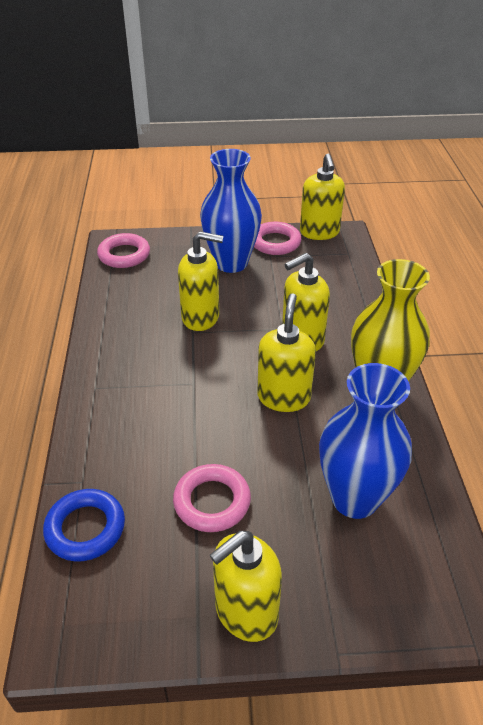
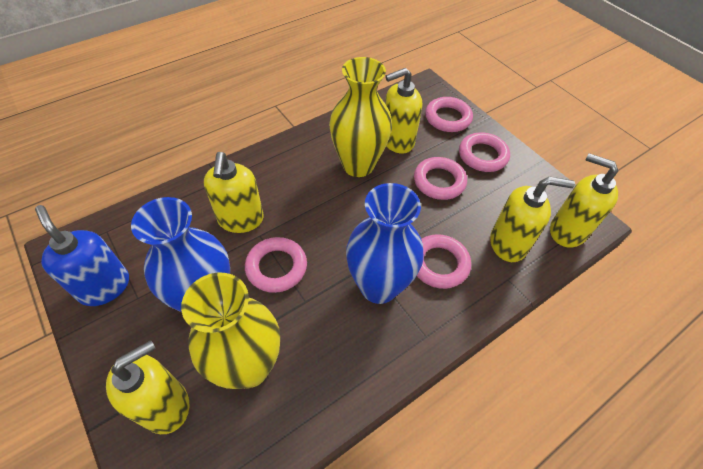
blue ring: [43,489,125,561] = 1 -> none = 0
blue soap dispenser: none = 0 -> [35,205,129,306] = 1
pink ring: [97,233,150,268] [173,464,251,532] [254,222,301,255] = 3 -> [245,237,307,293] [414,157,467,200] [417,234,471,289] [425,97,473,132] [459,132,510,172] = 5
yellow vase: [351,259,430,381] = 1 -> [181,273,280,389] [329,57,392,177] = 2

